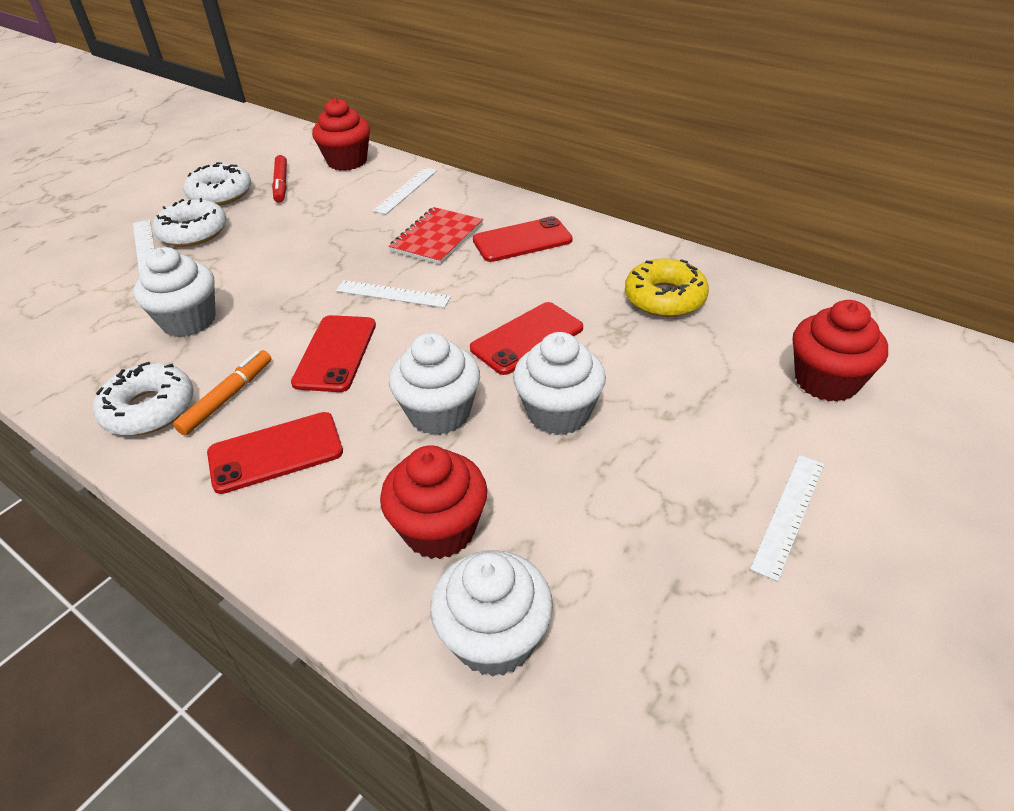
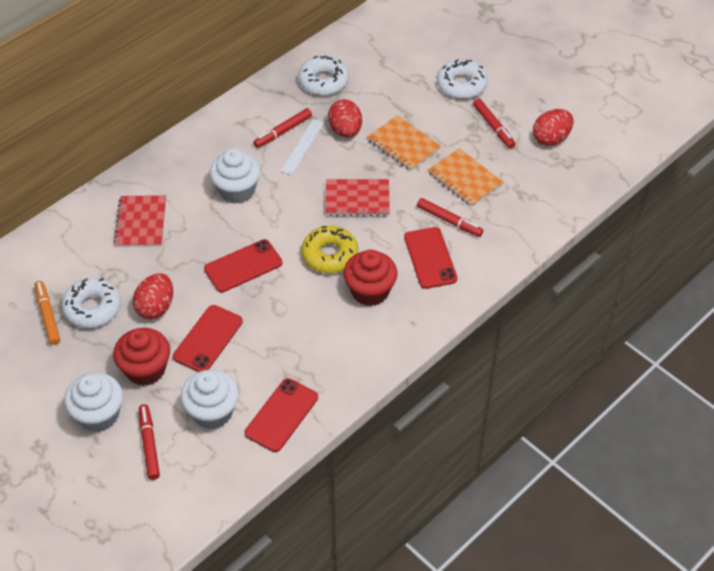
orange notebook: none = 0 -> [367,115,441,171] [428,148,503,207] = 2
red cupcake: [312,98,370,171] [380,445,487,559] [793,300,888,402] = 3 -> [113,328,170,386] [343,250,397,306] = 2
red egg: none = 0 -> [133,273,173,319] [328,99,362,138] [533,109,574,146] = 3
red marker: [272,155,287,203] = 1 -> [139,404,160,480] [253,108,312,148] [417,198,483,237] [473,98,516,148] = 4
red notebook: [389,207,483,265] = 1 -> [114,195,166,247] [326,179,390,217] = 2
white cupcake: [133,247,216,337] [389,333,480,435] [430,550,553,677] [513,332,606,435] = 4 -> [64,373,123,432] [180,370,239,429] [210,149,260,204] = 3
white ruler: [133,220,155,275] [336,280,451,308] [372,167,437,215] [750,455,824,582] = 4 -> [281,119,325,175] = 1

